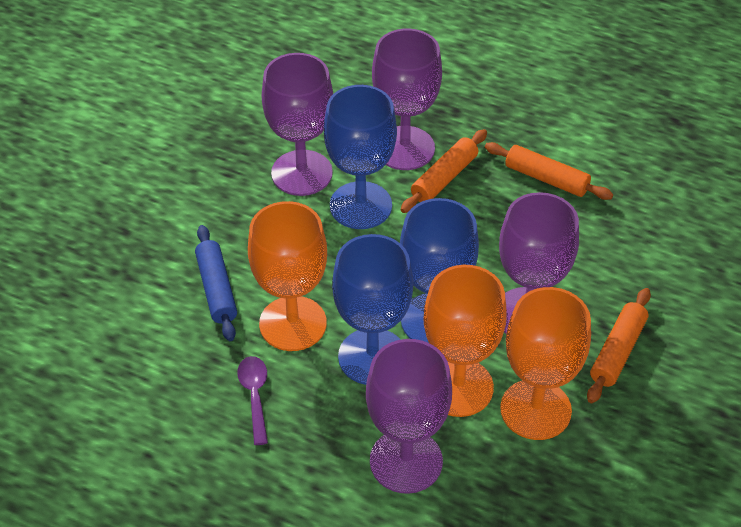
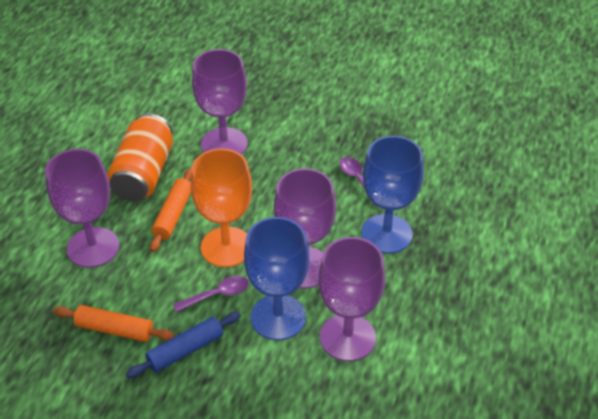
blue goblet: [324,85,397,229] [332,234,413,385] [400,198,479,343] = 3 -> [244,217,309,340] [361,136,424,254] = 2
orange can: none = 0 -> [107,113,173,202] = 1
orange goblet: [248,201,327,351] [424,265,507,417] [500,287,591,440] = 3 -> [191,148,252,267] = 1
orange rolling pin: [401,129,487,213] [485,142,613,200] [587,288,651,403] = 3 -> [54,305,174,342] [150,168,192,252] = 2
purple spoon: [237,356,268,445] = 1 -> [173,276,249,312] [340,157,376,206] = 2

